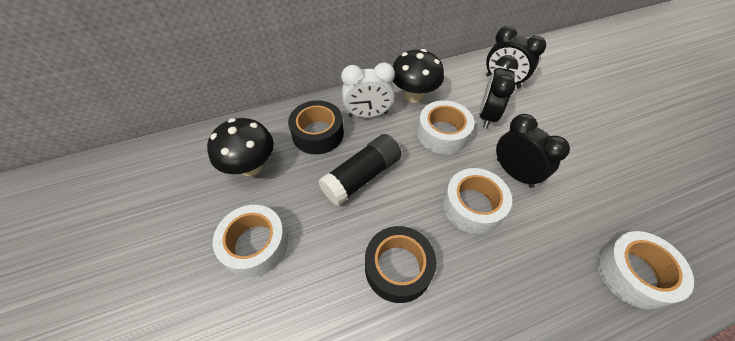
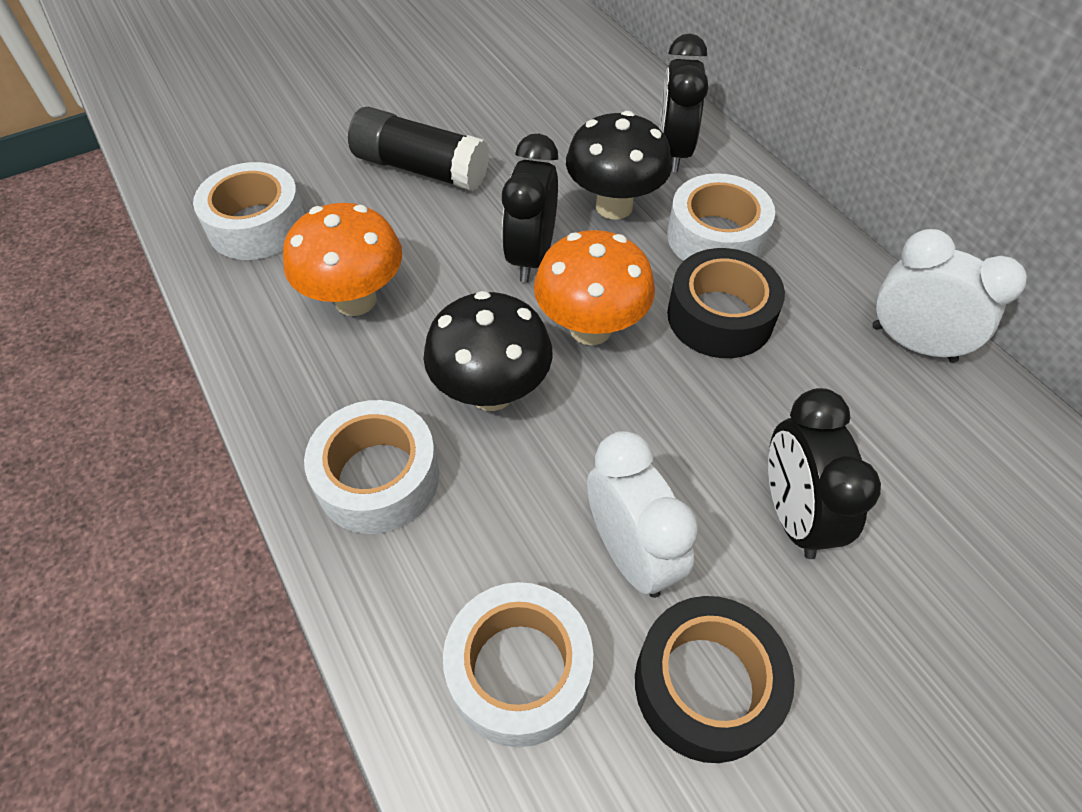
orange mushroom: none = 0 -> [283,203,402,316] [534,230,655,345] = 2
white clock: [341,62,395,118] = 1 -> [587,431,699,598] [872,229,1027,363] = 2

